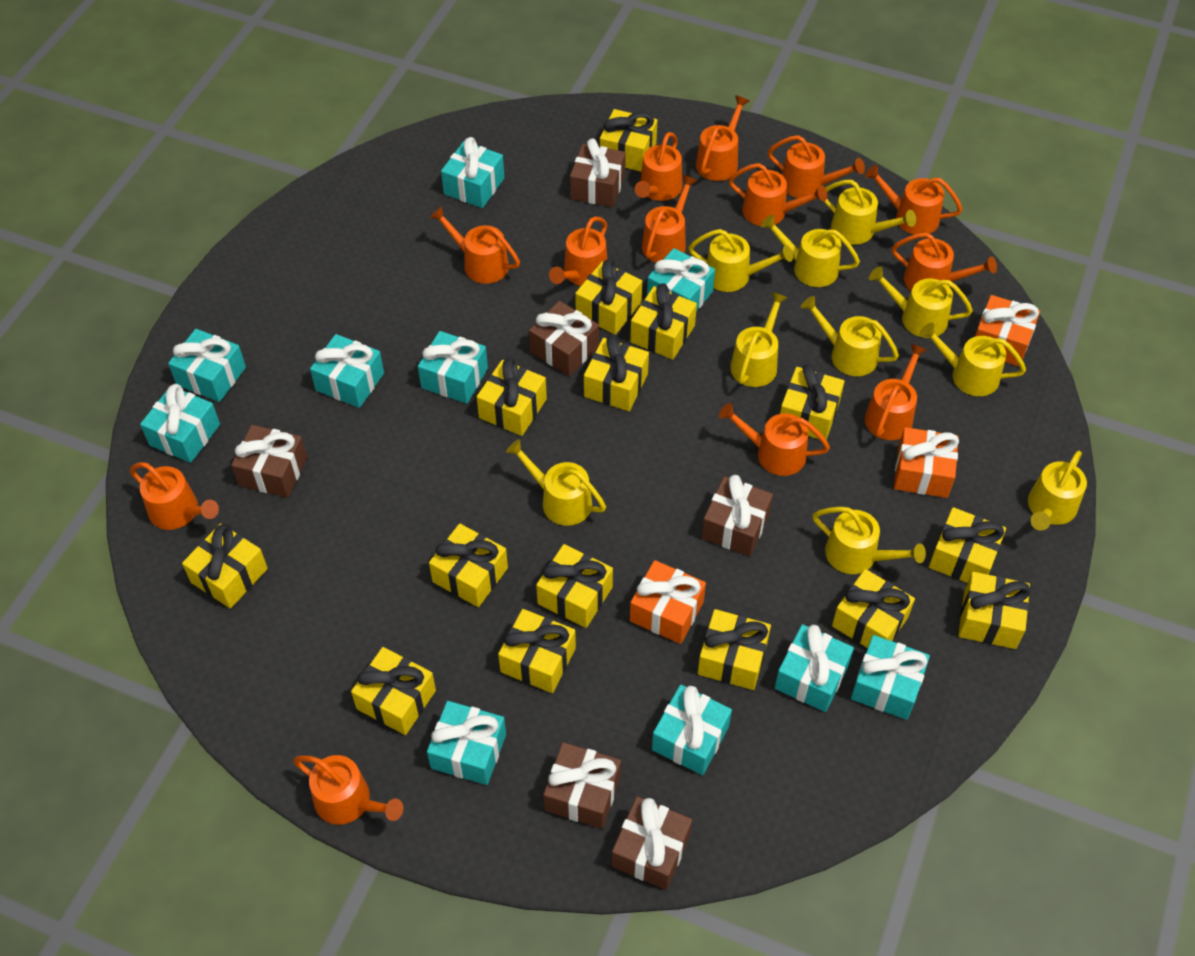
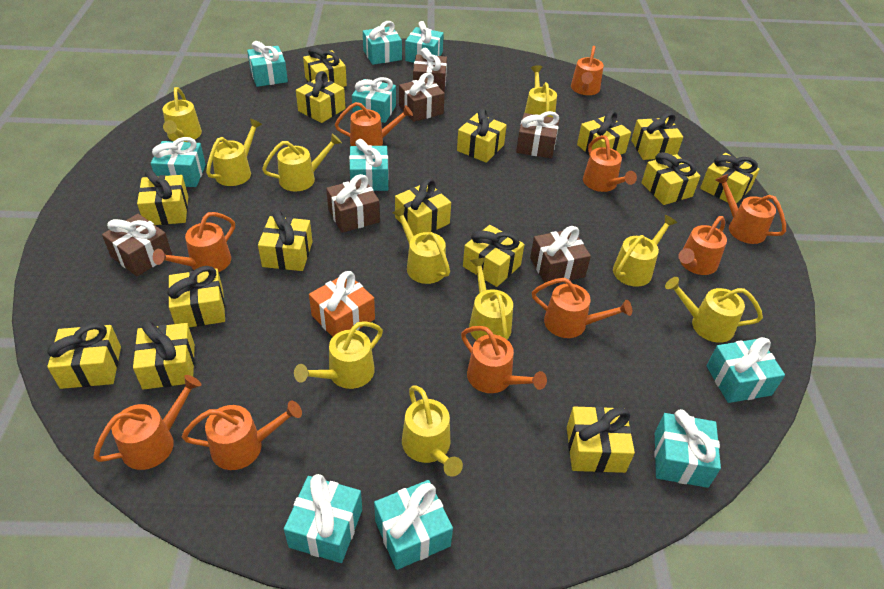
orange gift: [630,560,706,644] [894,427,959,498] [975,295,1040,367] = 3 -> [309,271,375,337] = 1
orange watering can: [130,462,219,530] [293,755,403,825] [430,206,520,284] [549,216,607,286] [635,132,682,201] [642,175,698,262] [696,95,749,181] [719,403,830,476] [728,163,827,226] [768,135,865,198] [865,165,963,235] [865,344,927,440] [892,233,997,291] = 13 -> [93,375,201,470] [153,212,235,272] [182,401,302,470] [335,102,413,146] [461,326,547,393] [532,278,632,338] [571,46,604,95] [583,135,637,192] [678,216,727,275] [715,174,786,244] = 10

